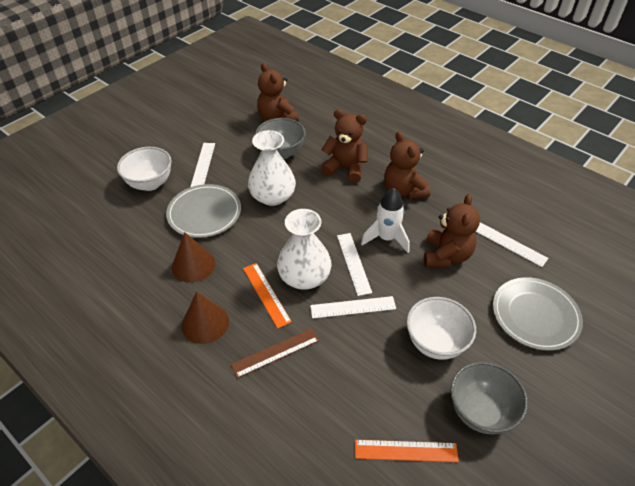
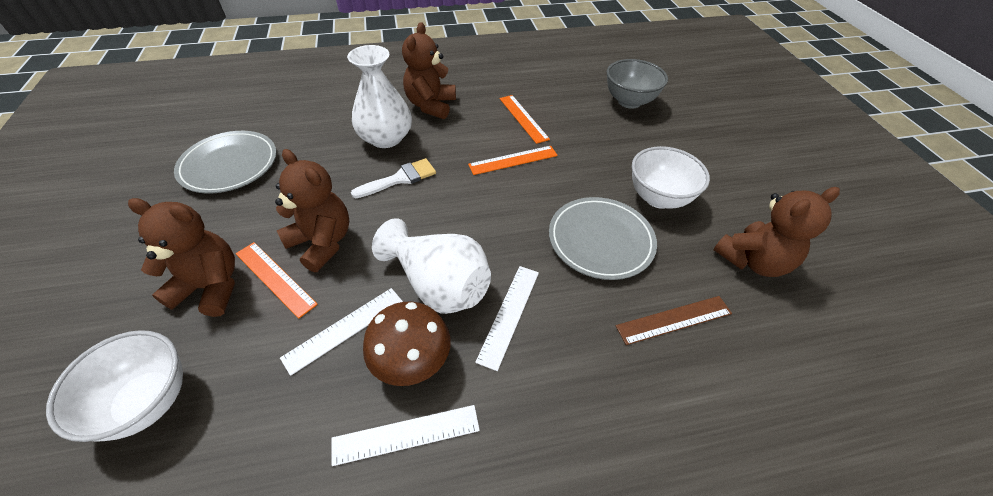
brown cone: [172,232,215,283] [182,291,229,344] = 2 -> none = 0
brown mushroom: none = 0 -> [363,302,451,386] = 1
grey bowl: [255,118,306,159] [450,361,528,434] = 2 -> [607,59,668,109] = 1
orange ruler: [243,263,292,329] [355,440,459,462] = 2 -> [236,242,318,319] [468,146,558,175] [500,95,550,144] = 3
white brush: none = 0 -> [351,158,436,198] = 1
white rocket: [361,188,410,253] = 1 -> none = 0
white ruler: [190,143,215,187] [310,296,396,319] [337,233,372,296] [475,222,549,267] = 4 -> [280,288,403,376] [332,405,480,466] [475,266,539,371] = 3

